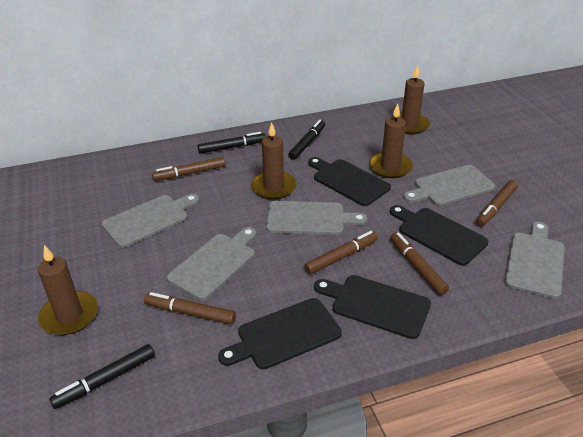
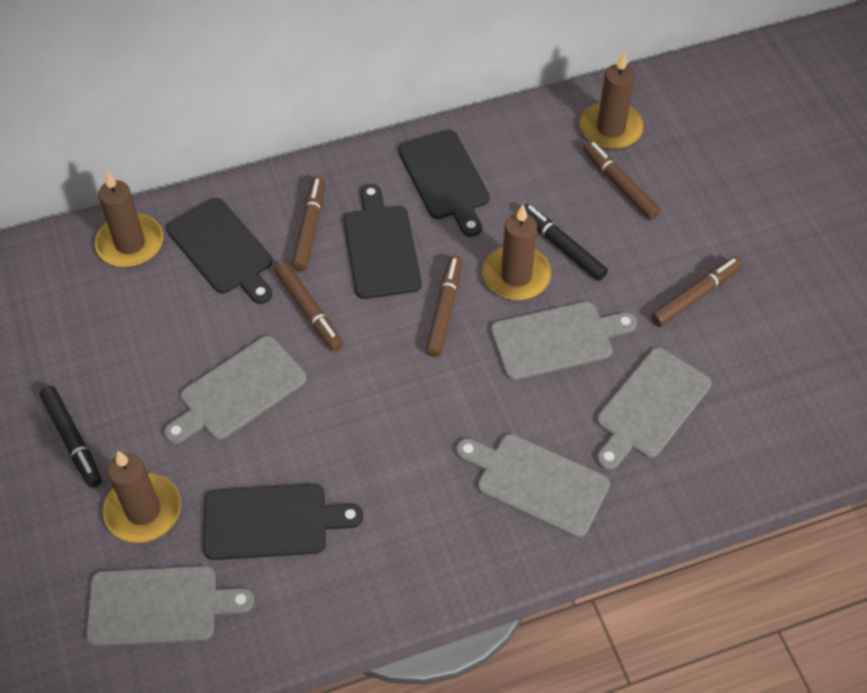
black marker: [49,344,155,409] [198,132,266,154] [288,120,325,160] = 3 -> [40,386,102,488] [524,204,608,281] = 2

